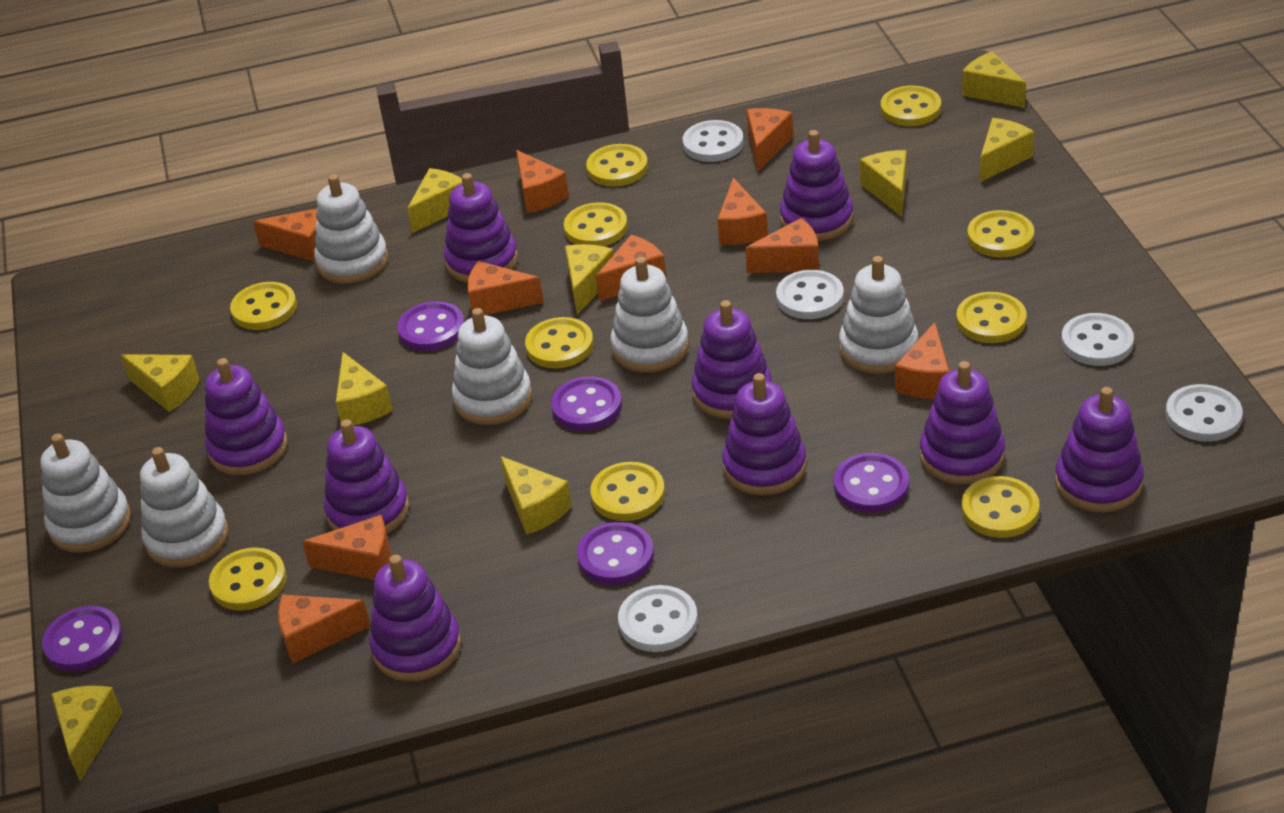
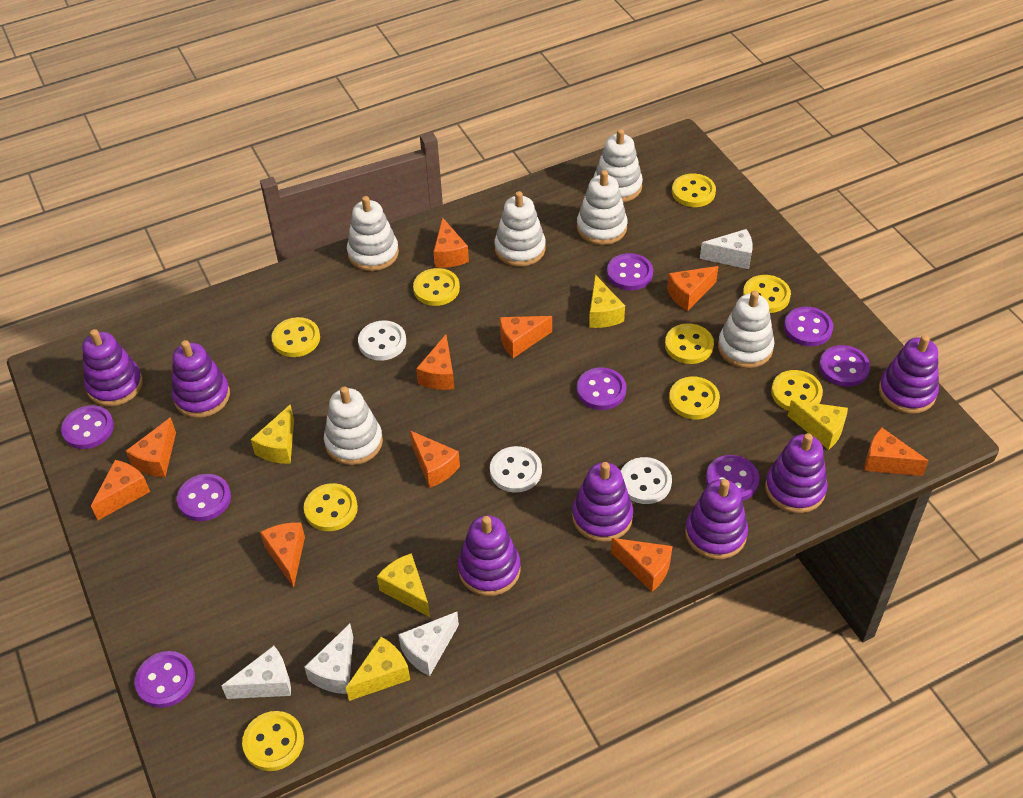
purple button: [42,606,122,672] [397,301,464,351] [551,376,622,431] [577,522,654,585] [834,453,909,513] = 5 -> [61,405,114,449] [134,651,195,708] [177,474,231,521] [577,367,627,410] [607,253,653,291] [706,455,759,501] [784,307,833,346] [819,345,870,387] = 8
purple stacking toy: [205,358,288,475] [324,419,409,534] [369,555,461,682] [444,173,518,283] [692,300,772,419] [722,373,806,496] [780,130,853,241] [920,361,1005,485] [1055,387,1144,512] = 9 -> [82,329,143,406] [172,340,230,418] [458,515,521,596] [572,462,633,542] [685,479,748,559] [765,433,828,513] [879,335,939,414] = 7
white button: [618,585,698,652] [683,120,744,162] [776,270,844,319] [1061,313,1134,366] [1166,384,1243,442] = 5 -> [358,320,406,361] [490,446,542,493] [621,457,672,504] = 3
white cheese: none = 0 -> [222,646,291,699] [304,624,353,694] [398,612,459,676] [700,229,752,269] = 4
yellow button: [209,547,287,611] [230,282,297,330] [525,317,594,368] [564,202,628,246] [586,144,648,187] [590,462,665,521] [881,86,941,126] [956,292,1027,343] [962,476,1040,538] [967,210,1034,258] = 10 -> [242,711,304,771] [271,317,320,357] [304,483,358,531] [413,268,460,306] [665,323,714,364] [669,377,720,419] [672,173,716,207] [743,275,791,313] [771,370,823,411] = 9
yellow cheese: [51,686,123,781] [121,354,200,412] [336,352,393,426] [407,168,462,233] [500,456,572,535] [565,244,614,315] [860,150,907,217] [962,51,1026,108] [980,118,1034,182] = 9 -> [251,405,294,464] [346,637,410,701] [377,553,430,617] [589,275,625,328] [788,400,848,450] = 5

